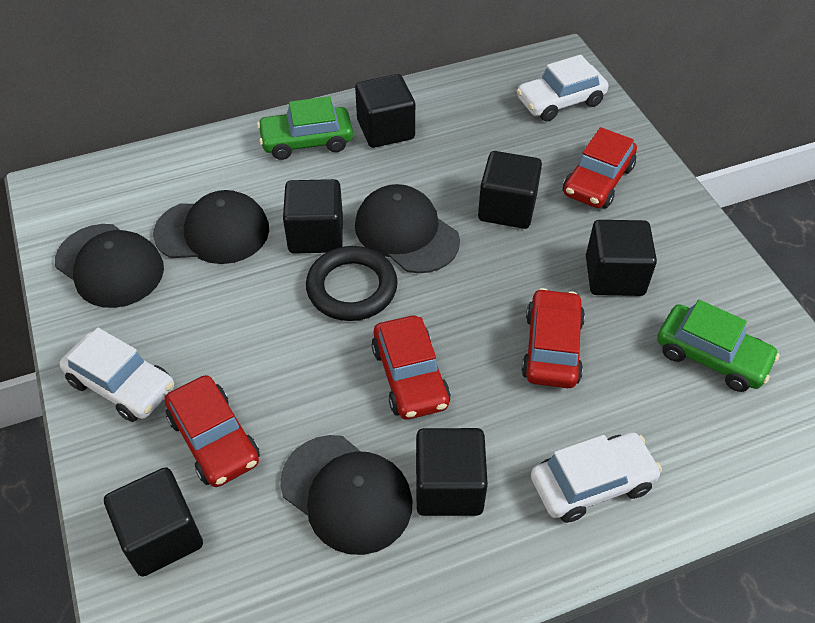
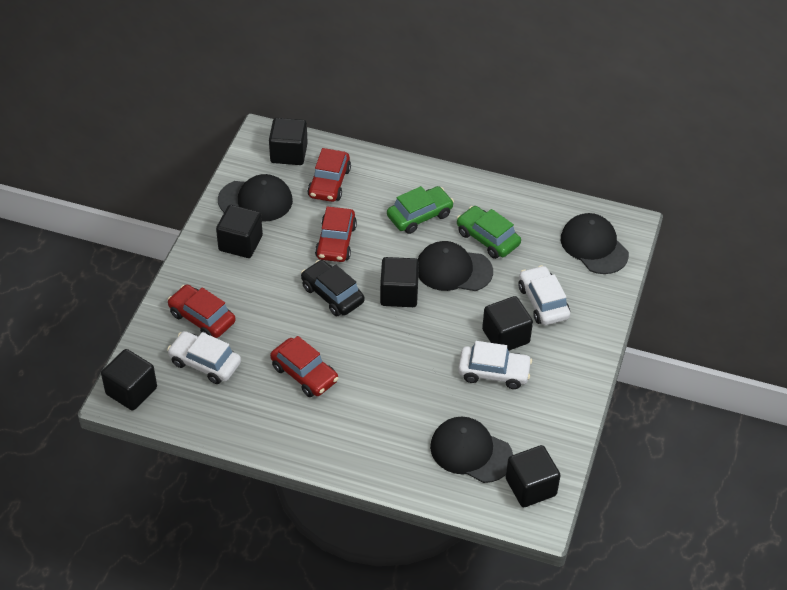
black car: none = 0 -> [301,260,365,316] = 1
black ring: [306,246,398,321] = 1 -> none = 0

